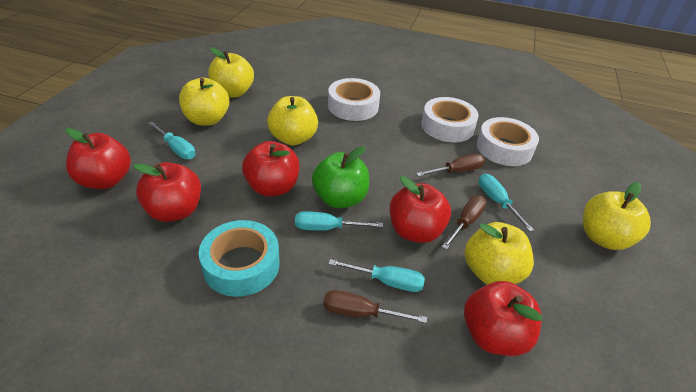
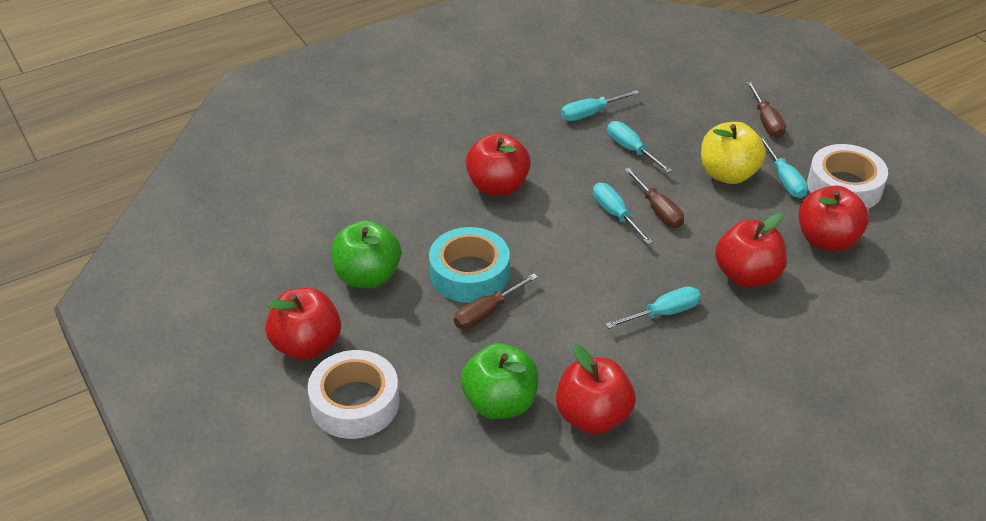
green apple: [312,146,369,208] = 1 -> [331,220,401,288] [461,343,538,419] = 2
turquoise screwdriver: [148,122,195,159] [295,211,383,231] [328,259,425,292] [479,174,534,232] = 4 -> [561,90,640,121] [593,183,653,245] [605,286,701,329] [607,121,673,173] [760,137,808,198] = 5
white tape: [328,78,380,121] [421,97,479,142] [477,117,539,166] = 3 -> [307,350,400,439] [807,144,888,209] = 2
yellow apple: [179,78,229,126] [208,48,254,98] [267,96,318,145] [464,222,534,285] [583,182,651,250] = 5 -> [701,122,766,184] = 1

